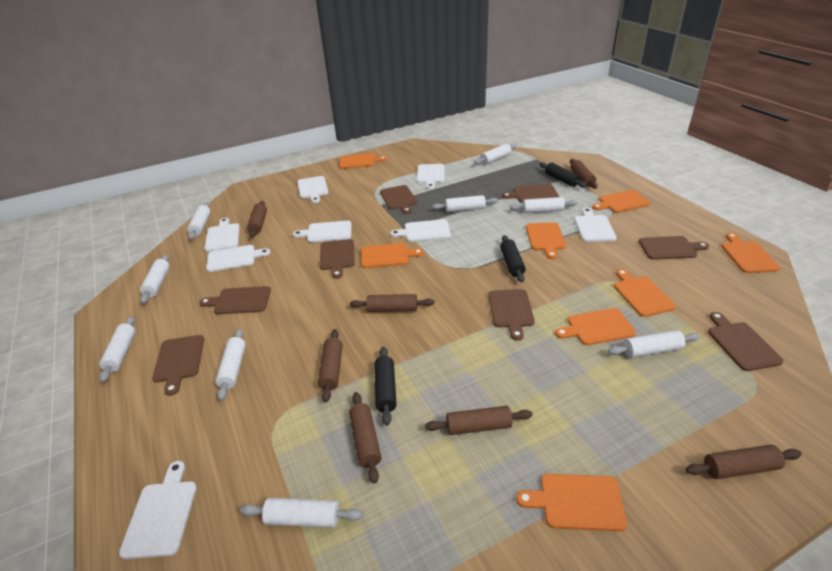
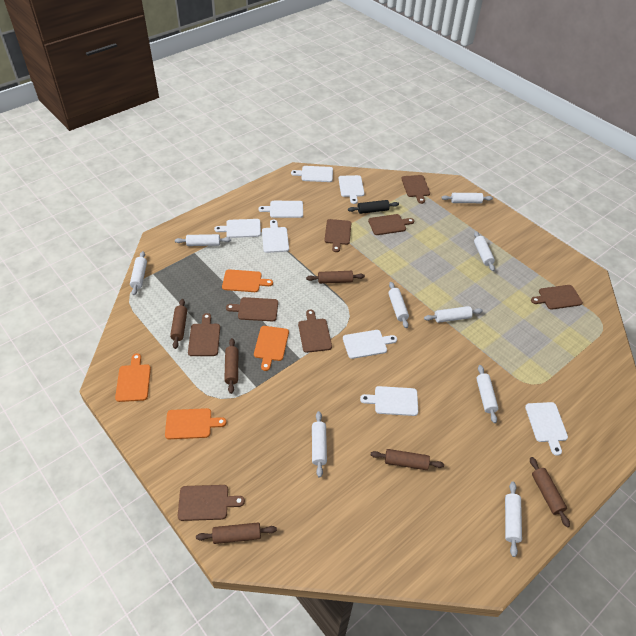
black rolling pin: [374,347,397,426] [500,235,526,282] [540,162,587,188] = 3 -> [348,200,399,214] = 1
brown rolling pin: [247,201,267,238] [318,329,343,402] [349,392,381,484] [350,294,434,312] [425,406,533,435] [570,159,597,189] [686,445,802,479] = 7 -> [170,299,187,349] [196,523,277,544] [224,338,238,394] [306,271,365,284] [371,449,444,470] [530,457,570,527] = 6
orange cutting board: [339,153,387,169] [361,243,424,268] [516,474,627,531] [526,222,566,259] [555,308,636,345] [592,190,651,213] [614,269,676,317] [721,233,780,273] = 8 -> [115,353,151,402] [165,408,227,439] [222,269,273,292] [254,326,289,371] = 4

